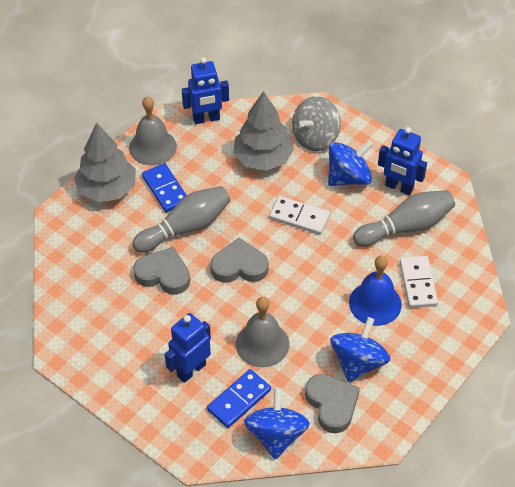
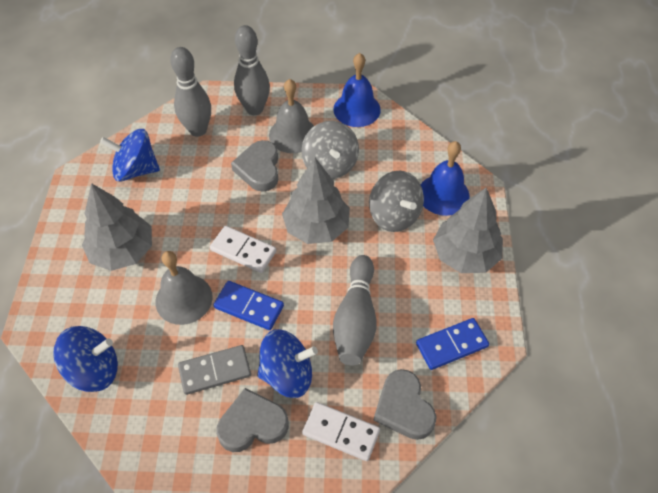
blue bell: [349,256,402,326] = 1 -> [333,53,381,127] [421,141,469,216] = 2
blue robot: [165,313,211,383] [182,57,229,124] [378,127,427,195] = 3 -> none = 0
grey bowling pin: [132,186,231,253] [353,190,455,247] = 2 -> [170,47,211,137] [234,25,270,115] [333,255,377,365] = 3
grey domino: none = 0 -> [178,345,251,395] = 1
grey spinning top: [292,96,341,151] = 1 -> [301,121,359,179] [369,171,424,232] = 2
grey tree: [74,123,136,202] [233,91,294,171] = 2 -> [82,183,152,271] [282,158,350,244] [433,188,503,273] = 3

